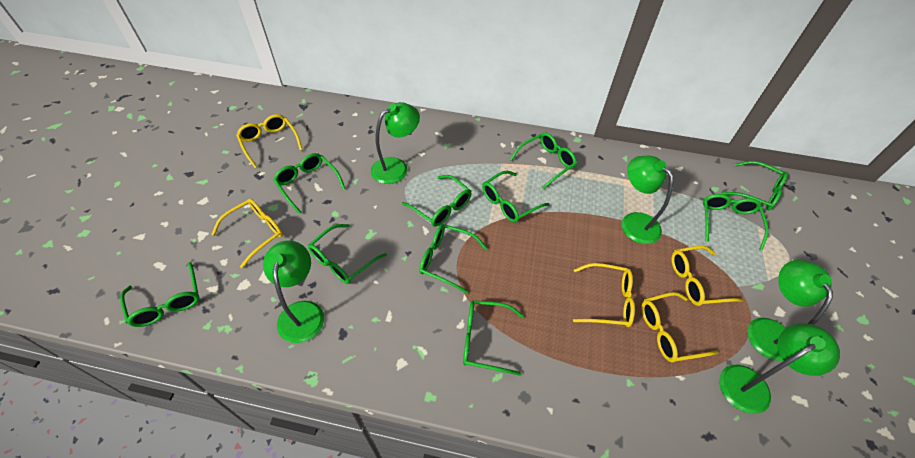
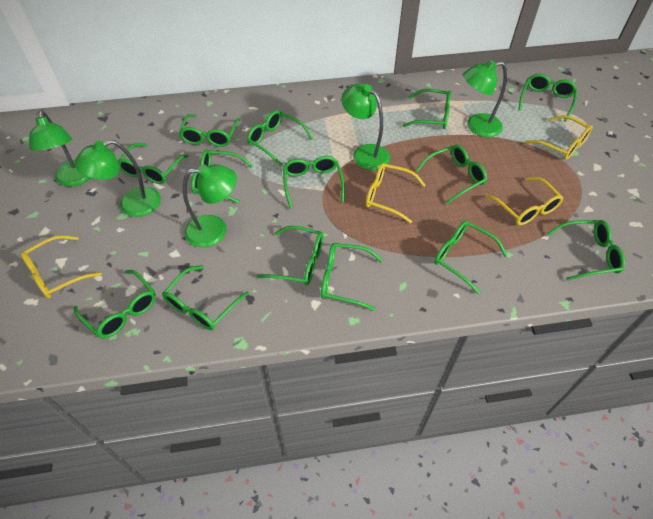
green glasses: [120,262,200,327] [273,153,346,214] [308,224,387,284] [402,175,471,227] [419,224,487,294] [463,300,524,376] [482,170,549,223] [510,133,577,189] [703,194,769,250] [722,161,788,210] = 10 -> [74,270,156,338] [118,143,189,184] [162,265,249,330] [179,114,240,147] [191,150,253,204] [247,110,313,166] [257,226,324,285] [283,156,345,209] [321,243,383,311] [402,89,451,129] [416,144,487,204] [434,221,508,294] [518,74,577,122] [546,220,625,281] = 14
yellow glasses: [211,199,283,268] [236,114,303,168] [573,263,635,327] [641,292,719,363] [671,246,743,306] = 5 -> [21,235,102,298] [366,163,426,223] [485,177,563,225] [525,115,593,160] = 4

